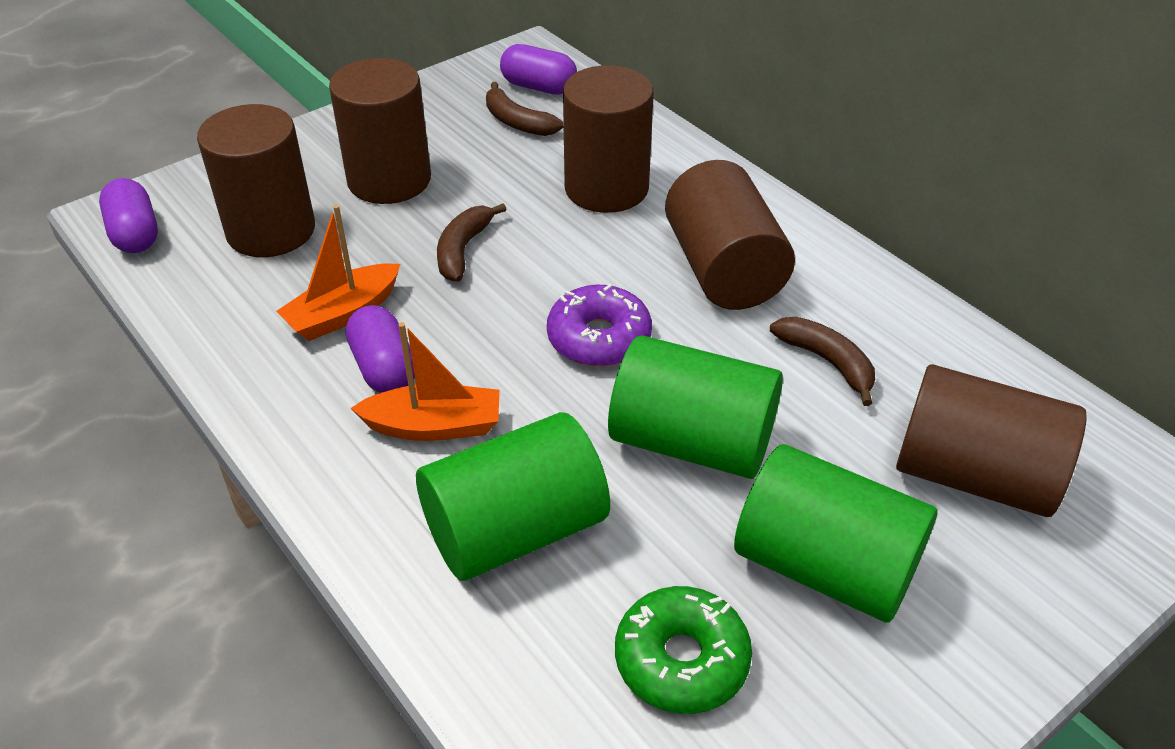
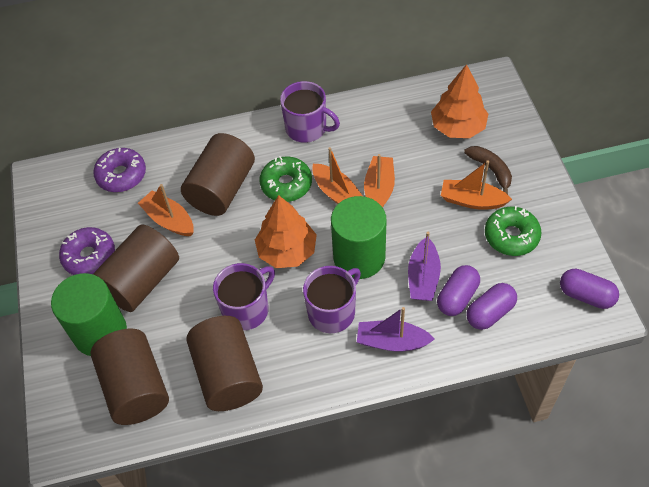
brown banana: [437,203,507,281] [486,82,563,136] [770,317,875,406] = 3 -> [464,146,512,194] = 1
brown cylinder: [197,104,315,257] [329,58,431,204] [563,65,654,213] [665,160,795,310] [896,364,1087,517] = 5 -> [90,329,169,425] [93,225,179,312] [181,133,255,216] [186,316,263,411] = 4
green cylinder: [416,412,610,581] [608,335,783,479] [734,444,938,623] = 3 -> [51,273,127,356] [331,196,387,279] = 2
green donut: [615,586,752,714] = 1 -> [260,156,312,202] [485,206,542,256] = 2
orange boat: [276,205,400,341] [351,322,500,441] = 2 -> [138,184,194,236] [312,147,363,204] [364,154,395,208] [441,160,512,210] = 4
orange tree: none = 0 -> [255,195,317,268] [431,64,488,138] = 2
purple boat: none = 0 -> [357,307,435,352] [408,231,441,301] = 2
purple donut: [547,284,652,367] = 1 -> [59,227,115,275] [93,148,146,192] = 2
purple mug: none = 0 -> [213,263,275,330] [280,81,340,143] [303,266,361,333] = 3

